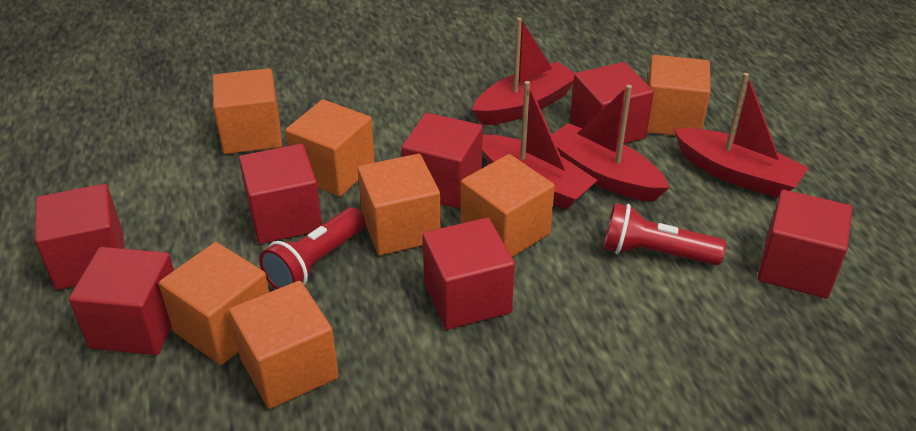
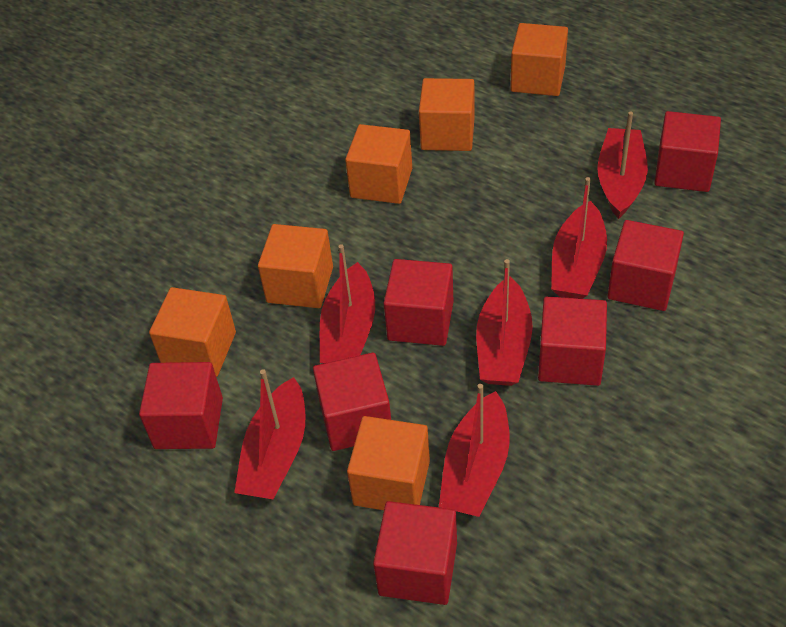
orange cube: [159,242,269,365] [213,68,282,154] [229,281,339,409] [285,99,375,196] [358,154,441,255] [461,154,555,257] [647,55,711,136] = 7 -> [149,287,236,377] [258,224,333,308] [345,124,412,204] [347,416,430,510] [419,78,475,151] [510,23,568,96] = 6
red boat: [472,17,575,125] [482,81,597,210] [552,85,669,202] [674,73,808,198] = 4 -> [234,369,305,499] [320,244,375,364] [439,384,510,517] [476,259,533,386] [551,177,607,299] [597,111,648,219] = 6
red flashlight: [259,207,365,289] [604,203,726,265] = 2 -> none = 0

